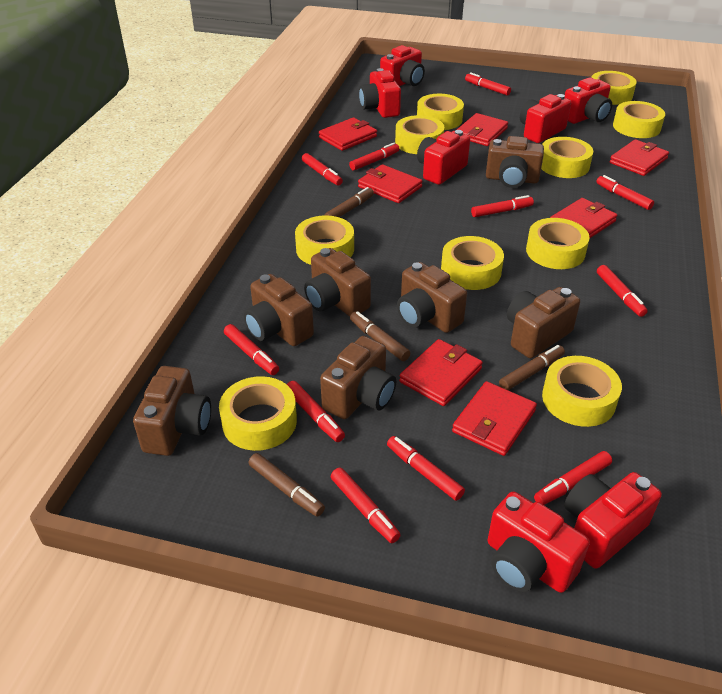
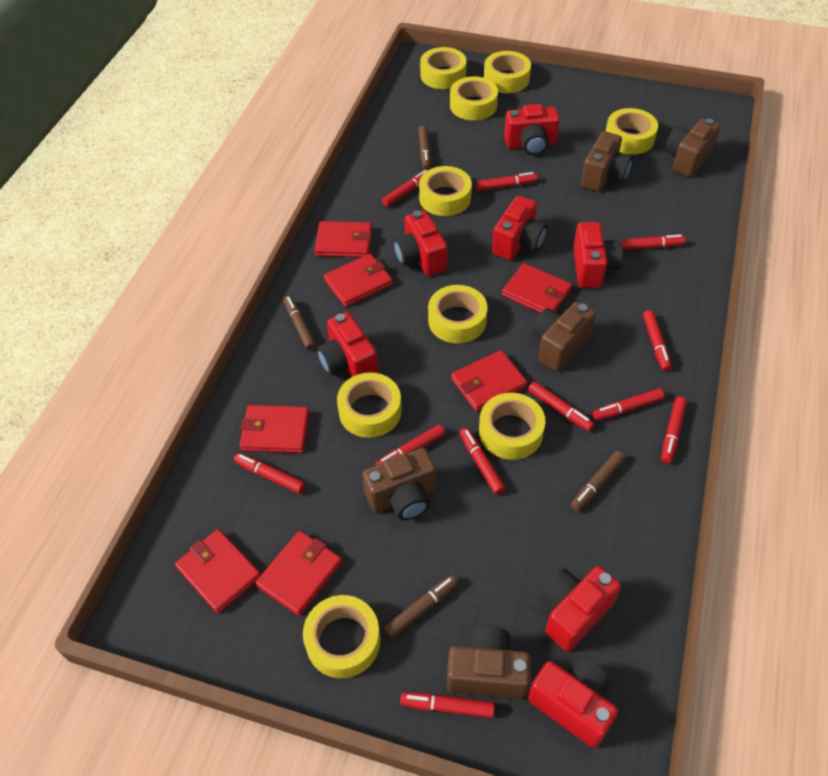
brown camera: [133,366,211,456] [244,274,314,346] [304,248,371,317] [320,336,396,419] [397,262,467,333] [486,136,544,188] [507,287,580,358] = 7 -> [362,448,436,520] [447,626,531,699] [532,301,596,371] [581,131,632,192] [665,118,720,177] = 5
yellow tape: [219,376,297,451] [295,215,354,265] [395,115,444,154] [417,94,464,130] [441,236,504,290] [526,218,590,269] [541,137,593,178] [542,356,622,427] [591,71,637,105] [613,101,665,138] = 10 -> [303,595,380,678] [337,372,402,438] [419,166,472,216] [420,47,467,89] [428,285,488,343] [450,76,498,121] [479,393,545,460] [484,51,531,93] [606,108,658,155] = 9

